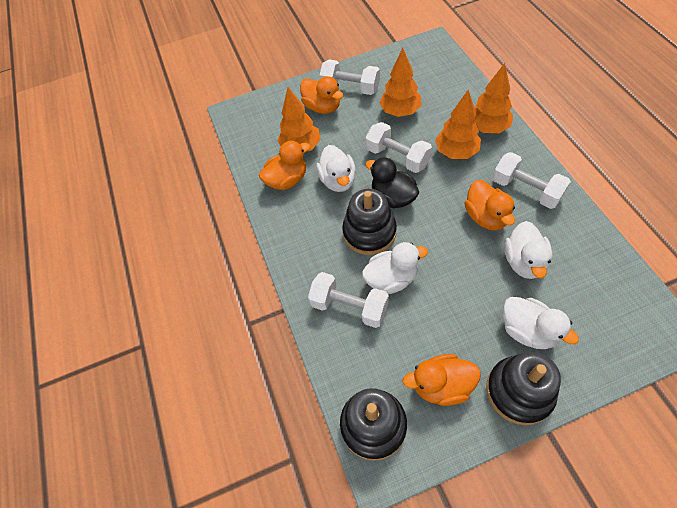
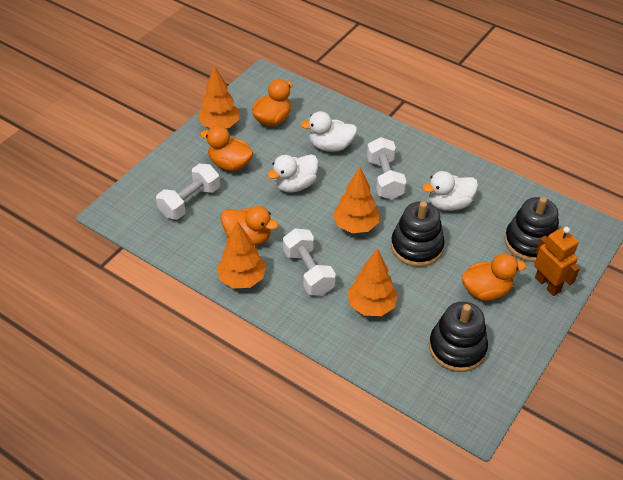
black duck: [365,157,419,208] = 1 -> none = 0
orange robot: none = 0 -> [534,227,580,296] = 1
white duck: [316,145,356,192] [362,242,428,294] [503,297,579,349] [504,221,552,279] = 4 -> [267,154,318,192] [300,111,357,152] [422,171,478,211] = 3
white dumbbell: [308,272,389,328] [320,59,380,95] [366,122,432,173] [493,152,571,209] = 4 -> [156,164,220,220] [283,228,336,295] [367,137,406,200] = 3

